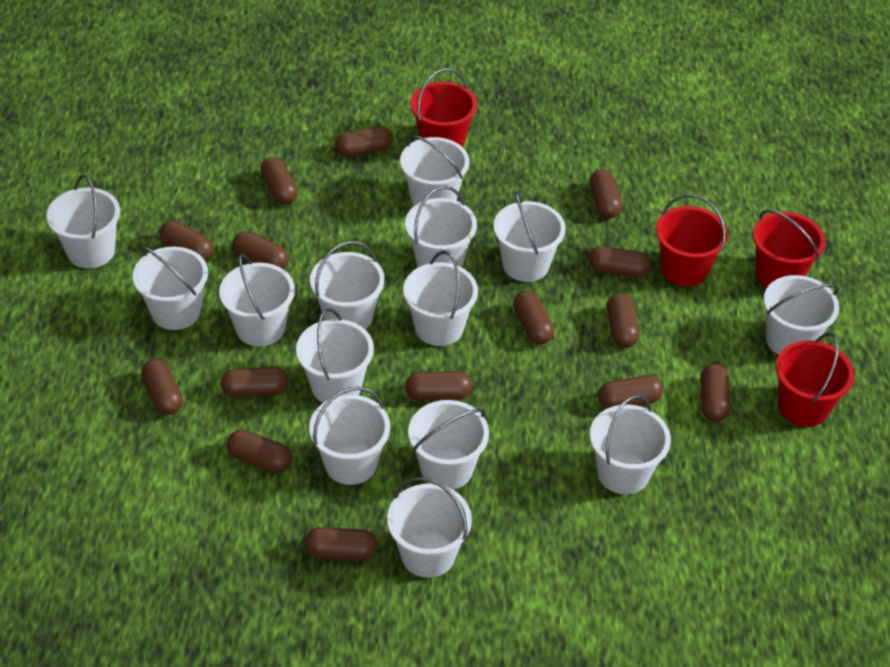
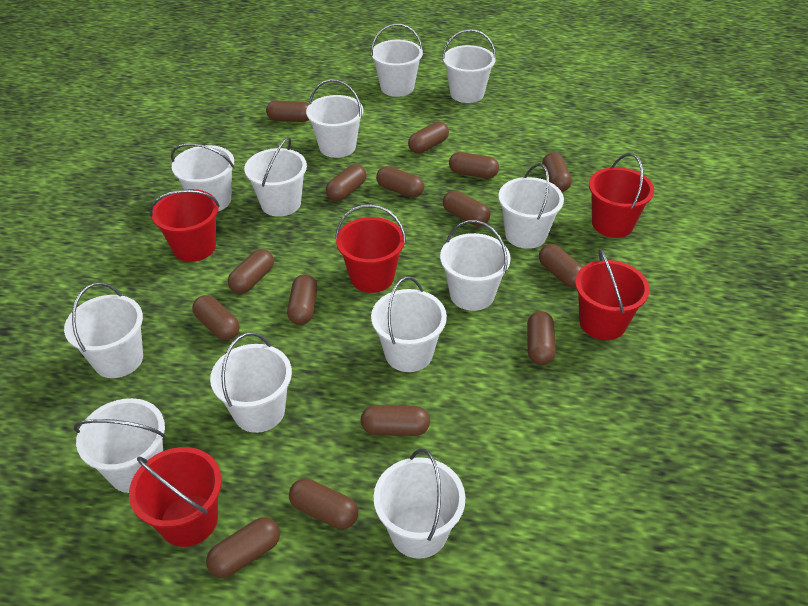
red bucket: [410,68,477,147] [656,194,728,287] [753,210,826,288] [776,333,854,427] = 4 -> [129,447,222,547] [150,189,220,262] [335,204,406,293] [575,249,650,340] [589,153,654,238] = 5
white bucket: [47,175,120,268] [133,246,208,330] [219,254,295,347] [296,308,374,403] [309,387,390,485] [310,241,385,330] [387,477,472,578] [400,135,469,206] [403,251,478,346] [405,186,477,268] [408,400,489,490] [494,191,566,282] [590,395,671,495] [764,275,839,355] = 14 -> [64,282,143,378] [74,398,165,493] [171,143,234,211] [210,332,292,433] [244,137,307,217] [306,79,363,158] [371,24,423,97] [371,277,447,372] [374,449,465,559] [440,220,511,311] [442,29,496,103] [498,163,564,249] = 12

